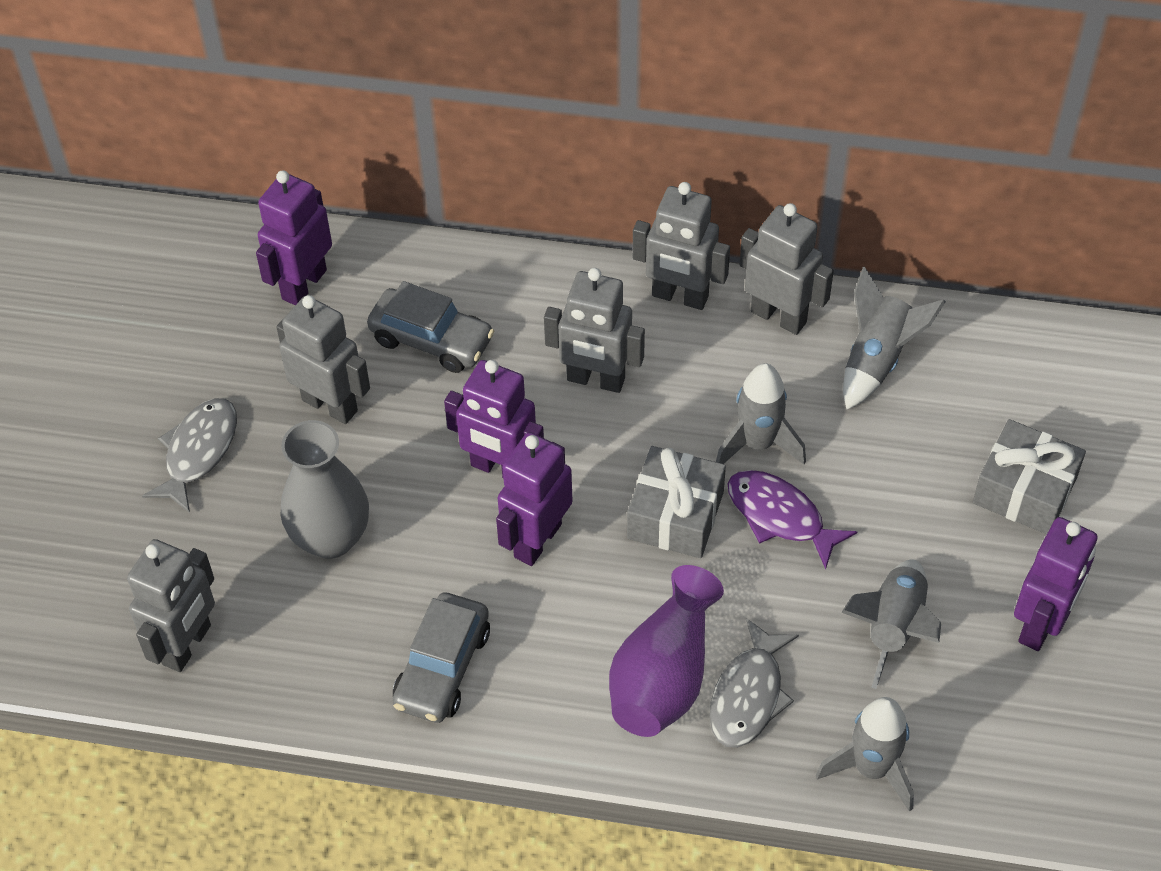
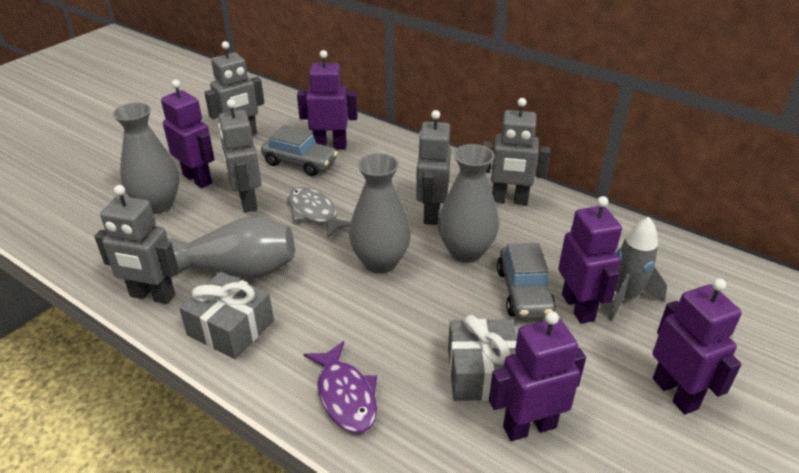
grey fish: [142,398,237,513] [710,618,799,748] = 2 -> [288,187,351,239] = 1
grey rocket: [716,363,806,465] [816,697,914,812] [841,560,941,689] [843,267,946,409] = 4 -> [609,217,667,321] = 1
grey vase: [281,420,369,559] = 1 -> [113,103,179,214] [168,217,295,278] [349,153,411,273] [438,144,499,263] = 4
purple robot: [256,170,332,305] [444,360,544,478] [496,432,573,566] [1014,517,1098,651] = 4 -> [161,80,215,188] [297,50,358,149] [489,311,586,441] [558,196,622,324] [653,278,742,414] = 5
purple vase: [609,565,724,737] = 1 -> none = 0

